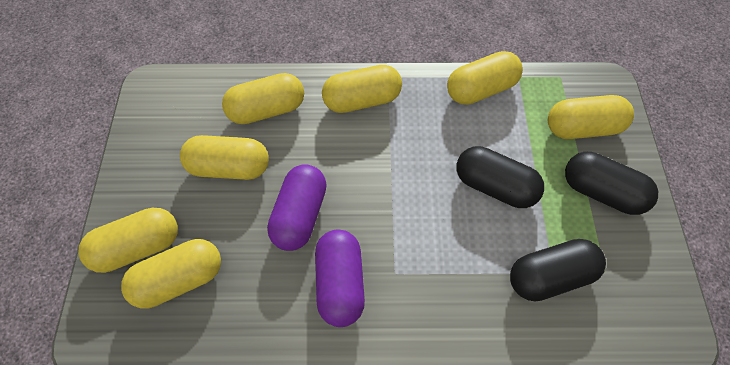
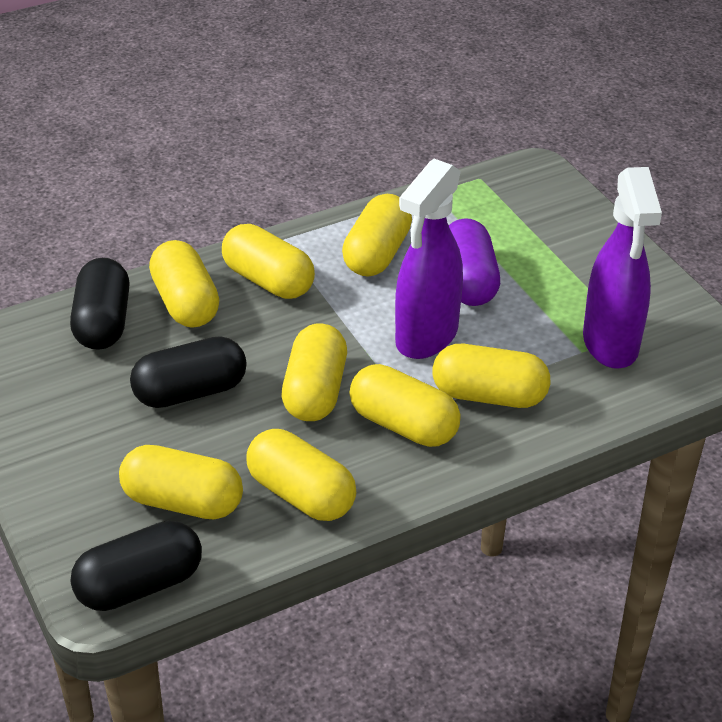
purple capsule: [267,164,327,251] [315,229,365,327] = 2 -> [449,218,500,306] = 1
purple spray bottle: none = 0 -> [395,159,463,359] [583,167,662,369] = 2
yellow capsule: [79,208,178,273] [121,239,221,309] [180,135,269,180] [222,73,304,124] [322,65,402,113] [447,51,523,105] [548,95,634,139] = 7 -> [119,445,243,519] [149,240,219,328] [222,224,315,299] [246,429,356,521] [282,323,347,421] [342,194,412,277] [350,364,461,447] [433,344,550,408] = 8

